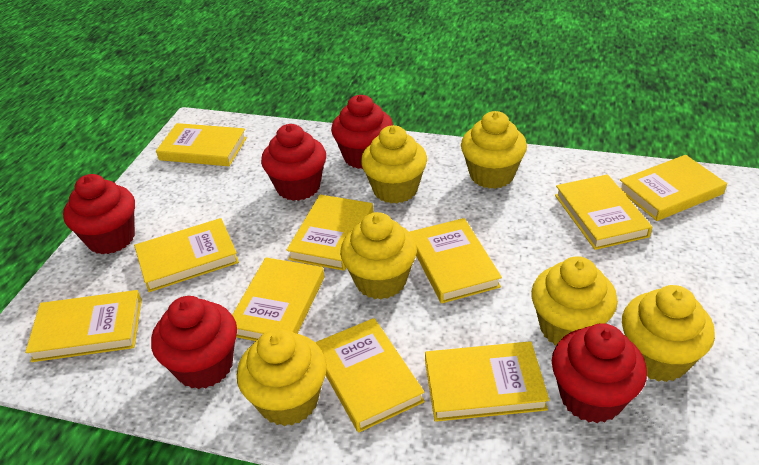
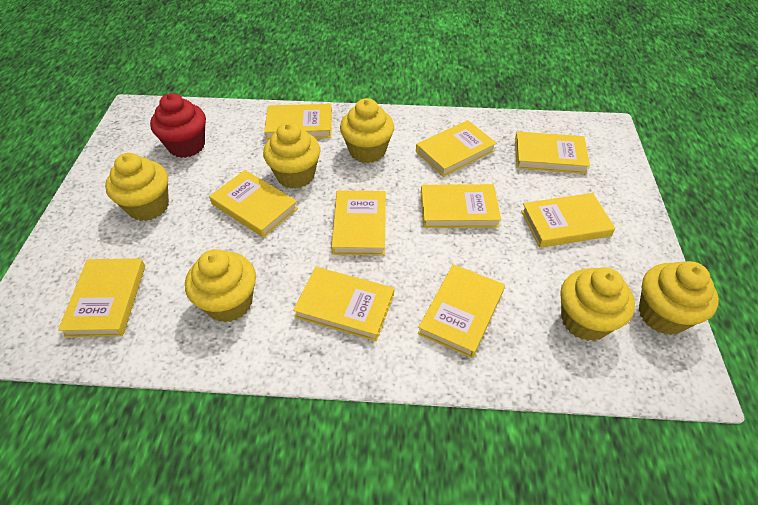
red cupcake: [63,174,135,254] [151,296,237,389] [261,124,326,201] [331,95,393,169] [552,323,647,423] = 5 -> [150,93,206,158] = 1

